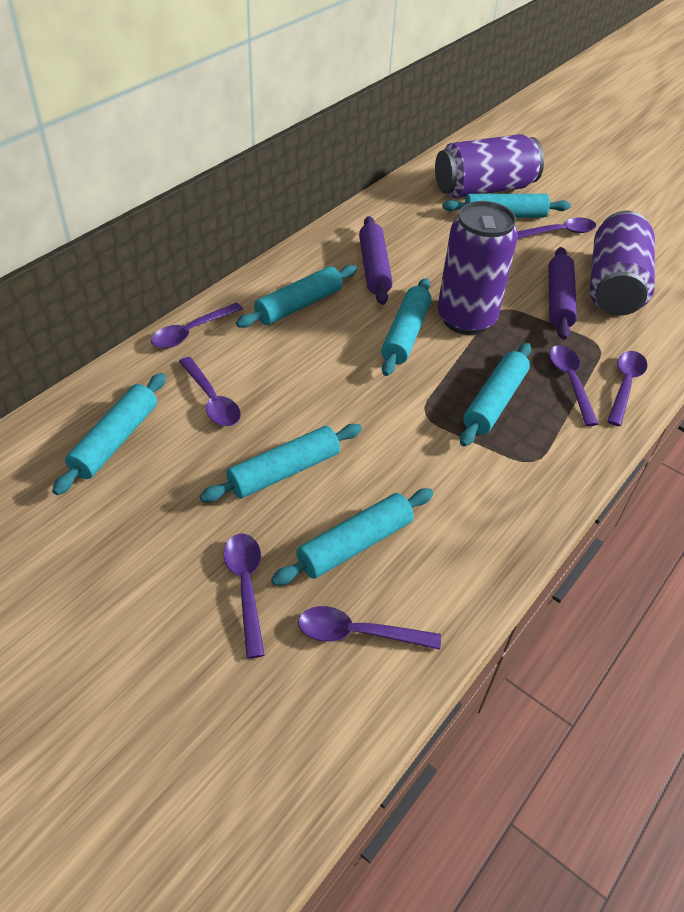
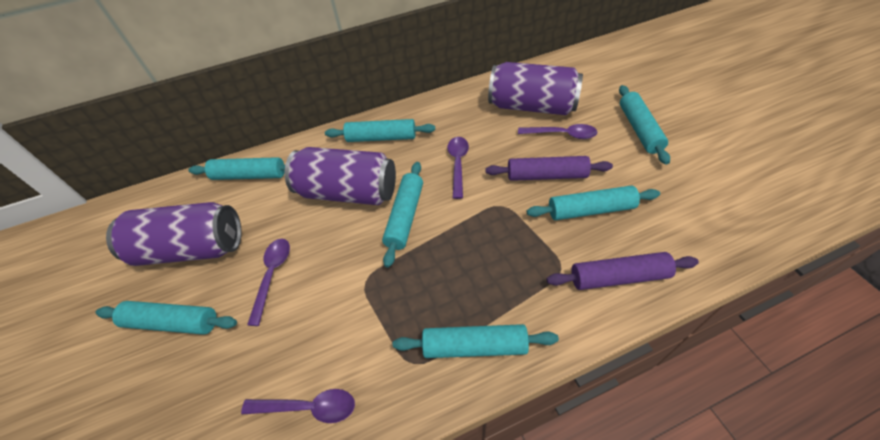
purple spoon: [151,303,243,348] [179,357,241,426] [224,534,265,659] [298,606,441,650] [517,217,596,239] [550,345,598,426] [607,351,648,426] = 7 -> [241,389,355,423] [247,239,290,326] [447,137,469,199] [518,124,597,139] = 4

